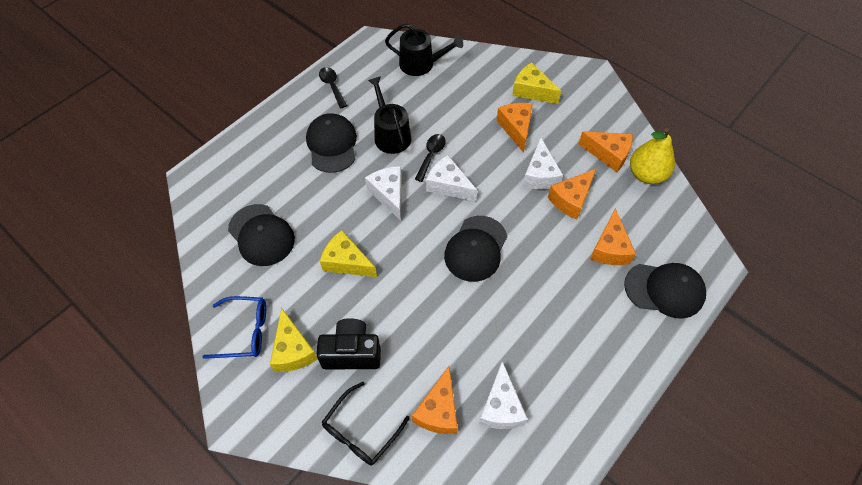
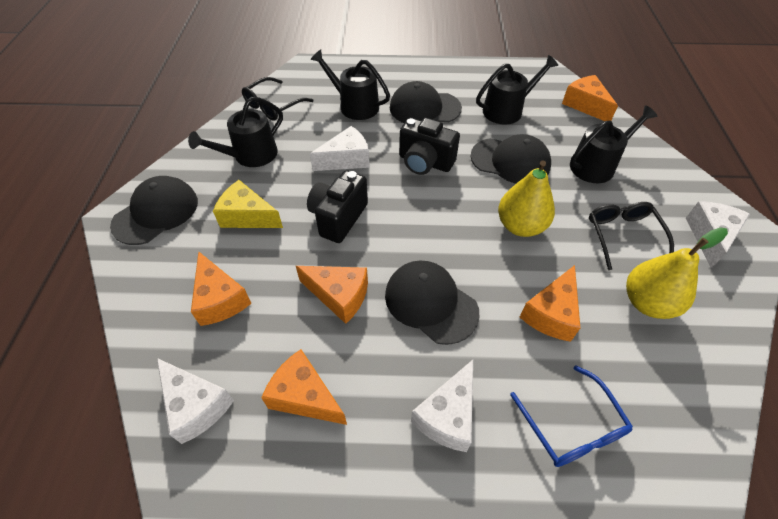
black camera: [316,318,381,369] = 1 -> [307,170,368,243] [399,118,460,175] = 2
black glasses: [322,382,410,466] = 1 -> [242,77,313,121] [589,202,674,270] = 2
black spoon: [319,67,347,108] [415,134,446,182] = 2 -> none = 0
black watering can: [368,76,411,154] [385,23,463,76] = 2 -> [188,97,283,167] [310,49,390,120] [476,55,558,125] [570,105,657,183] = 4
yellow cheese: [270,308,318,372] [320,230,377,277] [512,63,561,104] = 3 -> [213,180,283,228] = 1
yellow pear: [630,128,675,184] = 1 -> [498,161,555,237] [626,227,728,319] = 2

